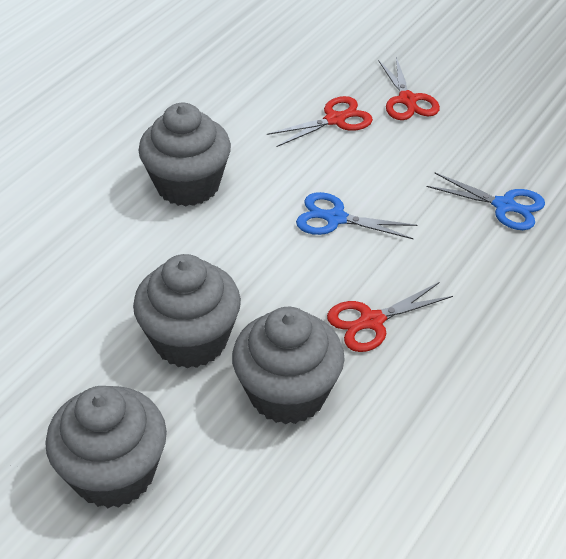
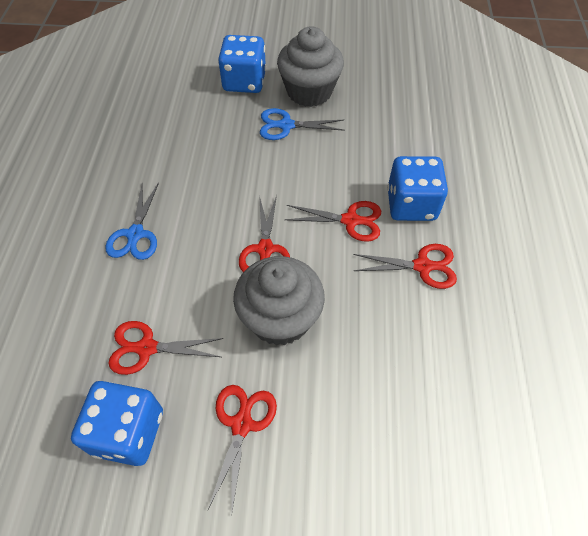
blue dice: none = 0 -> [71,381,163,466] [218,35,266,93] [387,156,448,221] = 3
grey cupcake: [45,386,167,508] [133,254,241,368] [138,103,231,206] [232,307,345,424] = 4 -> [233,256,325,346] [277,26,344,107] = 2
red scissors: [267,96,373,147] [327,282,453,352] [378,57,440,120] = 3 -> [108,321,224,375] [208,385,277,511] [239,195,290,272] [284,201,381,242] [353,244,457,289] = 5

